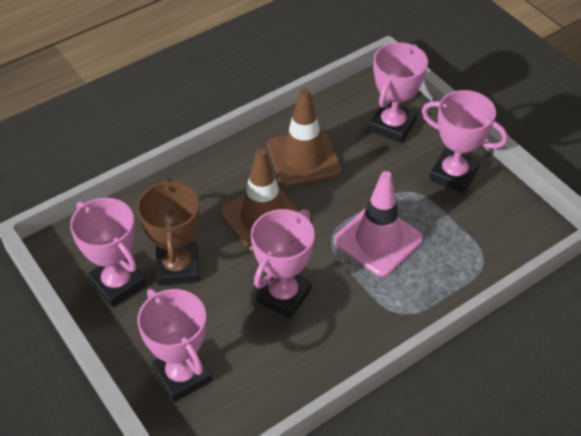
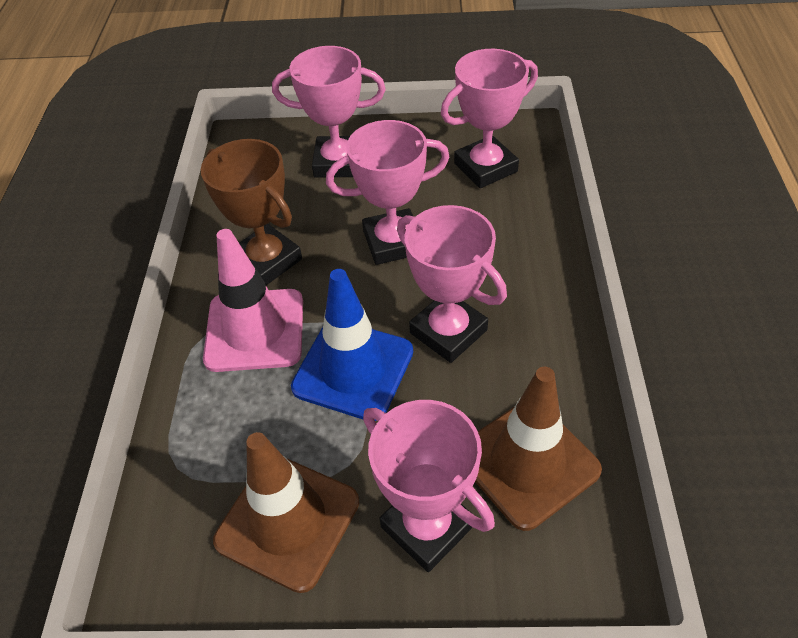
blue traffic cone: none = 0 -> [291,269,413,421] = 1

